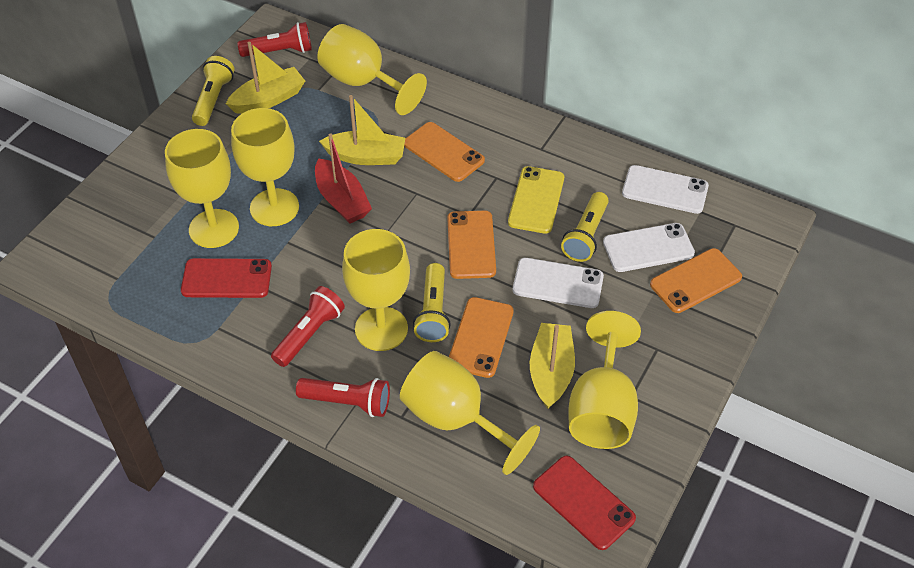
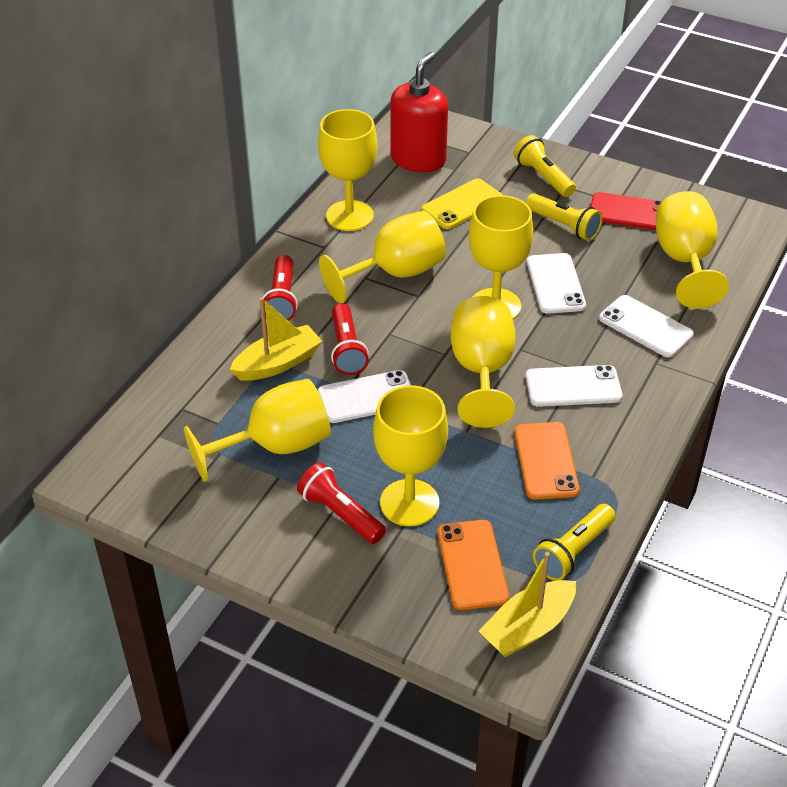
orange phone: [404,122,485,182] [447,211,496,279] [449,297,514,378] [650,248,742,313] = 4 -> [438,520,509,610] [514,422,580,500] = 2
red boat: [315,133,372,223] = 1 -> none = 0
red phone: [181,258,272,298] [533,456,636,550] = 2 -> [590,192,662,230] = 1
red soap dispenser: none = 0 -> [391,52,448,172] = 1
white phone: [513,258,604,308] [603,223,695,272] [622,165,709,214] = 3 -> [318,370,411,423] [526,365,623,407] [527,253,586,314] [599,295,694,357] = 4
yellow boat: [226,42,305,114] [319,95,405,165] [530,323,575,409] = 3 -> [230,297,322,381] [479,552,576,657] = 2
yellow goblet: [165,129,239,248] [231,108,299,226] [317,24,427,115] [342,229,410,351] [400,351,540,475] [568,311,641,449] = 6 -> [184,379,331,482] [318,109,377,231] [319,211,446,303] [373,385,448,526] [451,296,516,428] [469,195,533,319] [656,191,729,309] = 7

